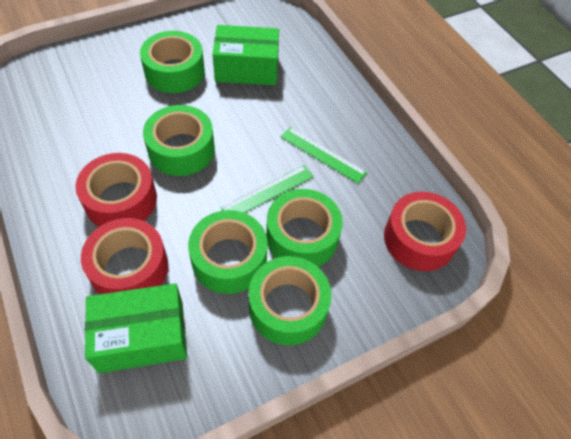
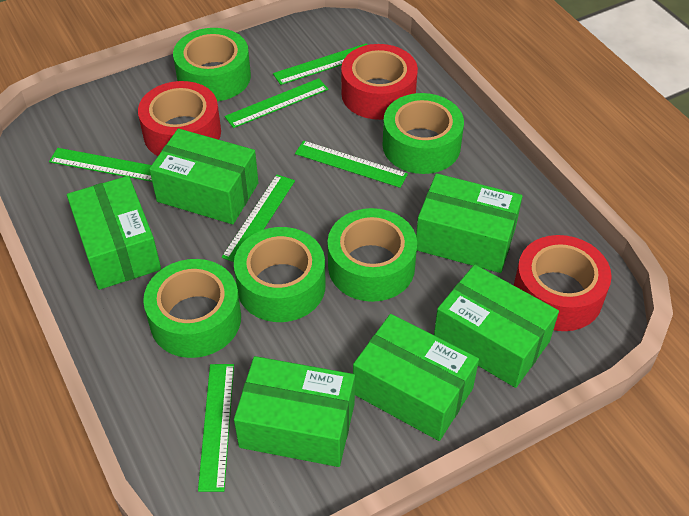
green box: [85,283,187,373] [212,25,279,85] = 2 -> [67,176,161,290] [149,129,258,224] [234,356,355,467] [353,314,479,441] [416,173,523,273] [434,264,559,388] = 6
green ruler: [221,165,314,213] [281,127,367,183] = 2 -> [49,148,152,182] [198,364,234,492] [222,175,295,262] [224,78,328,128] [273,44,367,85] [295,141,408,188] = 6

